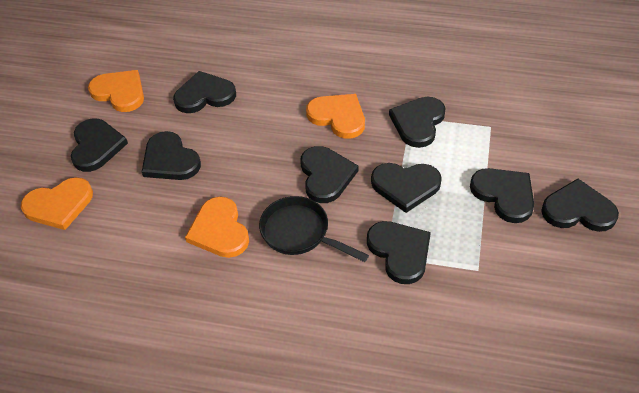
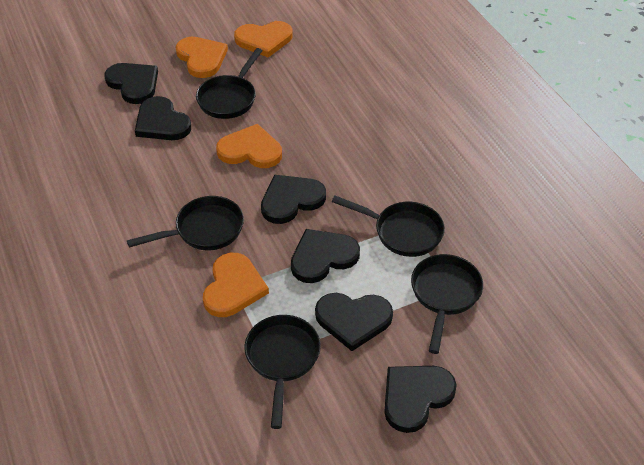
black heart: [71,118,128,172] [142,131,201,180] [173,71,236,113] [300,146,358,203] [367,221,431,284] [371,163,442,213] [389,97,446,148] [470,168,534,223] [541,179,619,232] = 9 -> [104,63,158,104] [135,96,191,140] [261,175,326,224] [291,229,360,283] [315,293,393,351] [384,366,457,433] = 6
black pan: [259,196,369,262] = 1 -> [127,196,244,250] [196,48,263,119] [245,315,321,429] [332,196,445,257] [411,254,483,354] = 5

